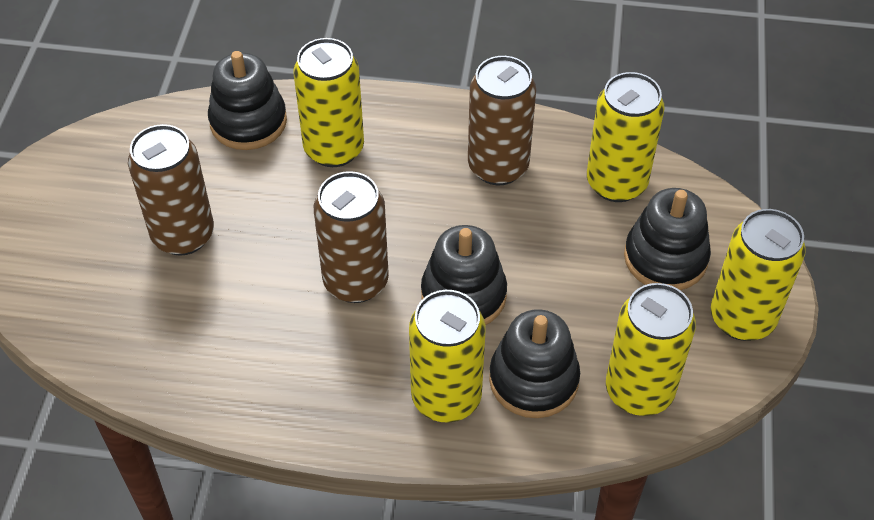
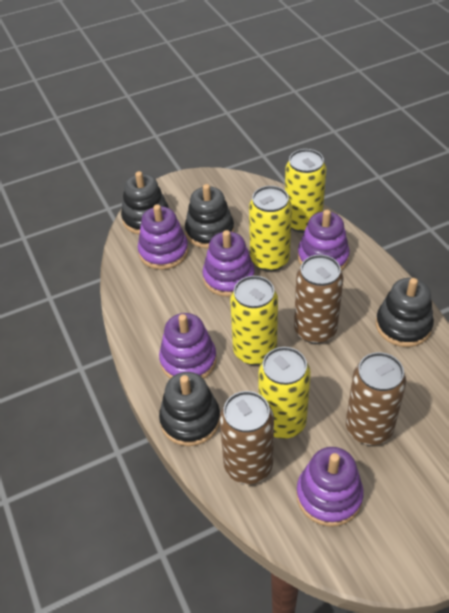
purple stacking toy: none = 0 -> [138,204,189,270] [159,313,217,379] [202,230,255,297] [296,447,364,527] [298,210,350,271] = 5
yellow can: [293,38,364,167] [409,290,486,423] [587,72,665,202] [606,283,696,416] [711,209,806,341] = 5 -> [230,276,278,365] [249,186,292,272] [258,347,311,439] [285,149,327,233] = 4

